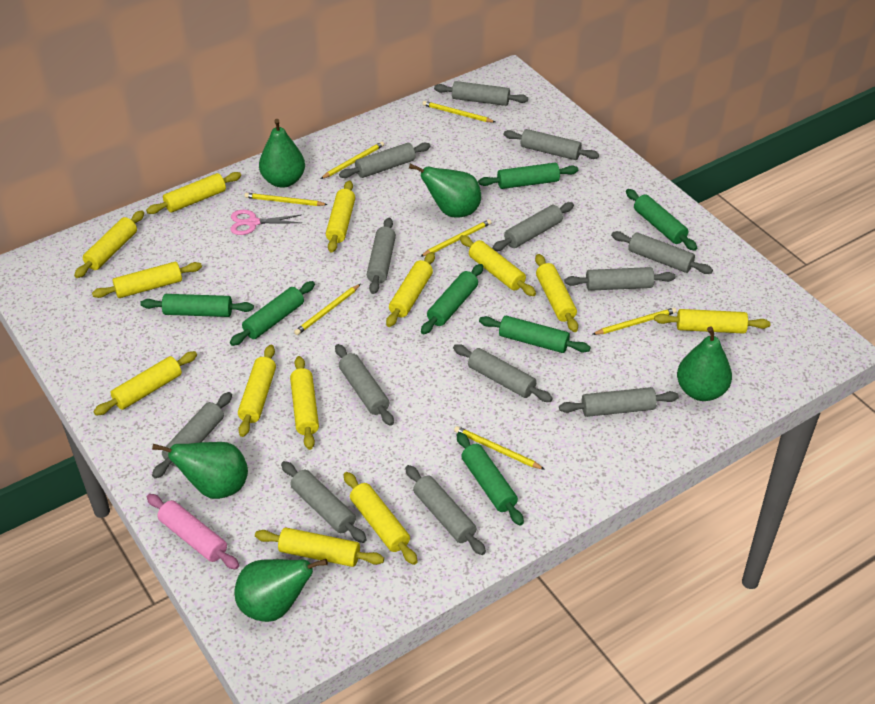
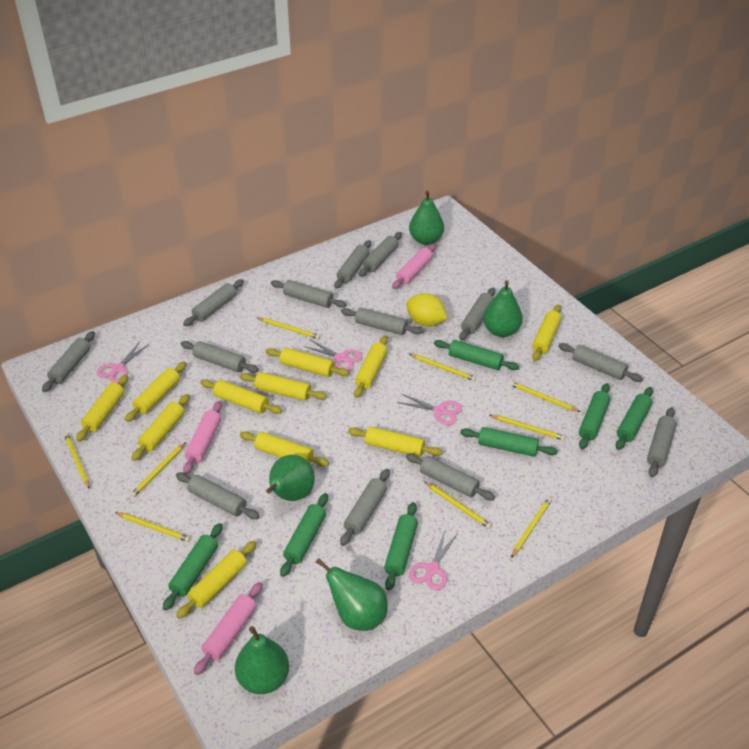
pink rolling pin: [147,494,239,570] = 1 -> [183,401,222,474] [194,582,263,675] [392,244,436,289] = 3
pink scissors: [230,210,301,235] = 1 -> [97,342,149,383] [303,339,363,371] [397,394,462,425] [409,531,457,590] = 4
yellow lemon: none = 0 -> [406,293,448,327] = 1
yellow pencil: [244,193,328,206] [294,284,361,335] [320,141,384,179] [420,219,492,257] [423,101,495,122] [454,426,545,470] [592,308,677,335] = 7 -> [64,433,90,489] [115,512,190,542] [130,442,186,497] [257,317,320,339] [409,354,476,381] [425,482,492,529] [490,415,565,441] [510,381,580,412] [511,497,552,558] = 9
yellow rolling pin: [74,210,144,278] [92,262,202,298] [94,351,197,416] [146,172,241,214] [238,345,276,437] [255,528,384,567] [290,356,319,450] [326,181,355,253] [344,472,418,565] [386,252,435,327] [460,235,536,296] [535,254,578,332] [654,309,771,334] = 13 -> [76,375,128,442] [125,362,187,422] [131,394,190,461] [176,541,257,619] [200,379,282,414] [240,372,327,401] [240,431,329,467] [266,348,349,377] [348,427,443,457] [354,336,388,398] [532,305,562,361] = 11

